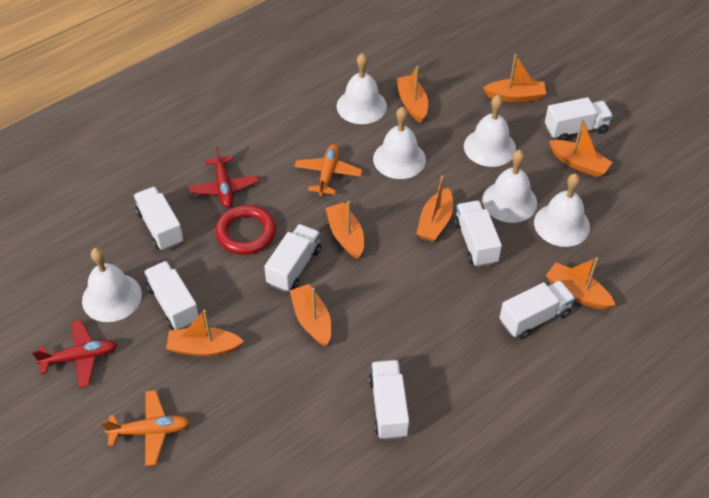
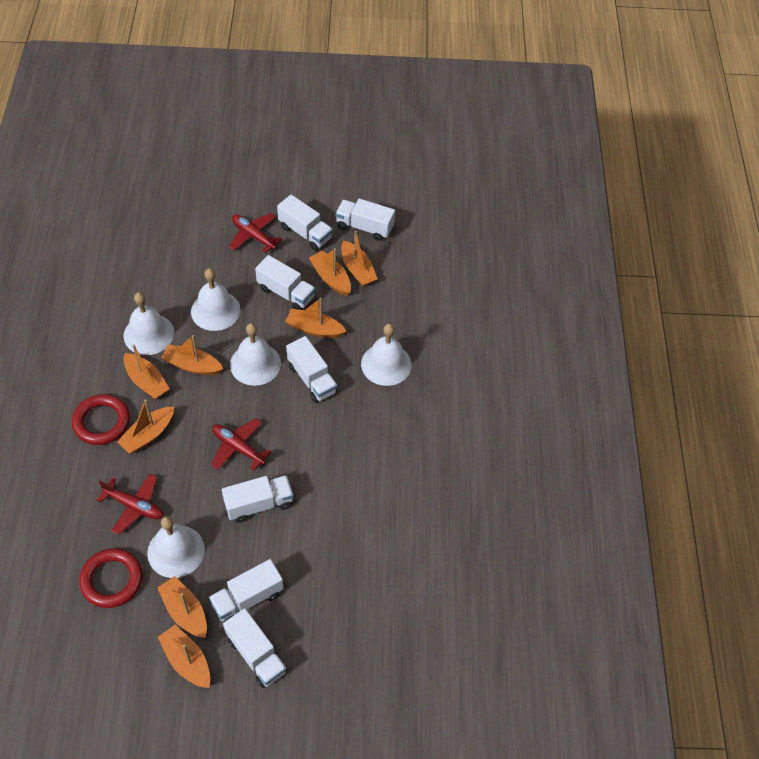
orange plane: [102,390,190,466] [294,144,363,196] = 2 -> none = 0
red plane: [32,320,117,388] [189,146,259,208] = 2 -> [97,473,163,535] [211,418,272,471] [229,213,282,253] = 3
red ring: [215,205,276,255] = 1 -> [72,394,130,445] [79,548,143,608] = 2
white bell: [82,248,142,322] [336,53,387,124] [373,107,426,179] [464,95,516,167] [482,150,537,223] [534,173,590,247] = 6 -> [124,292,174,355] [147,516,205,578] [191,268,241,331] [230,323,281,386] [361,324,412,386] = 5

